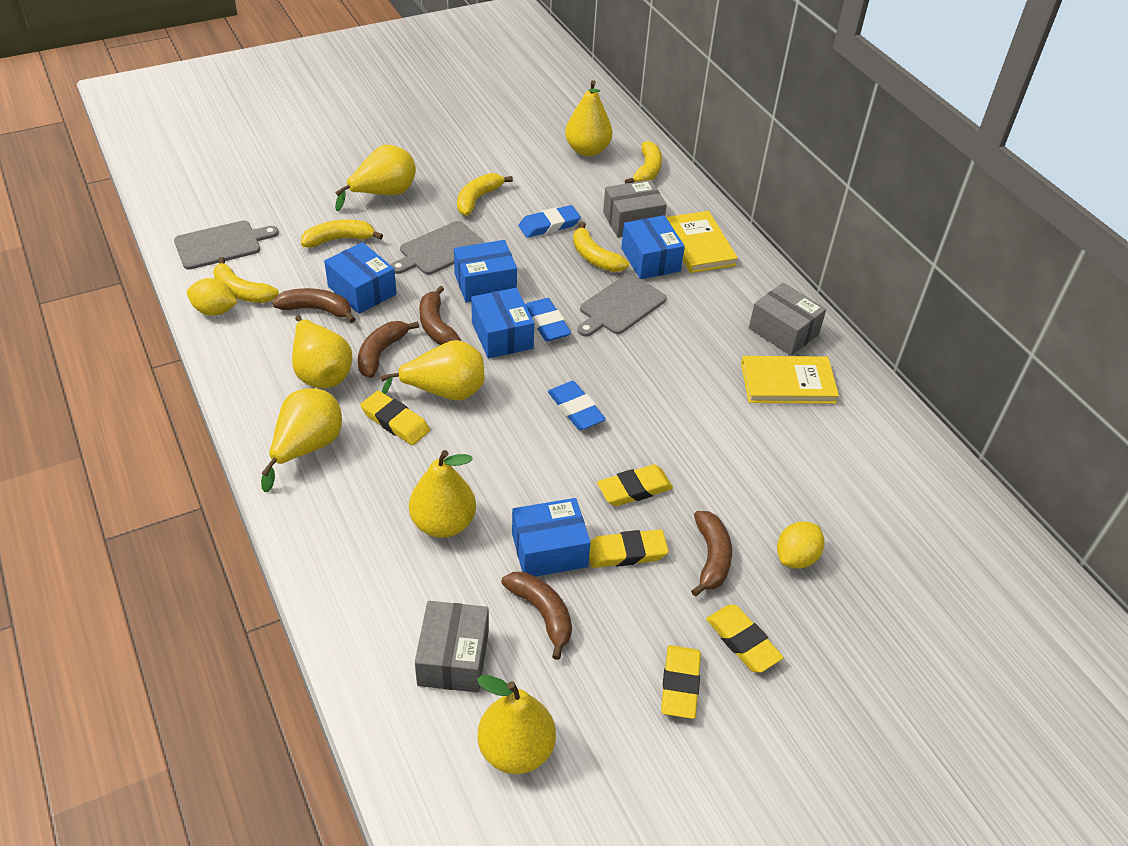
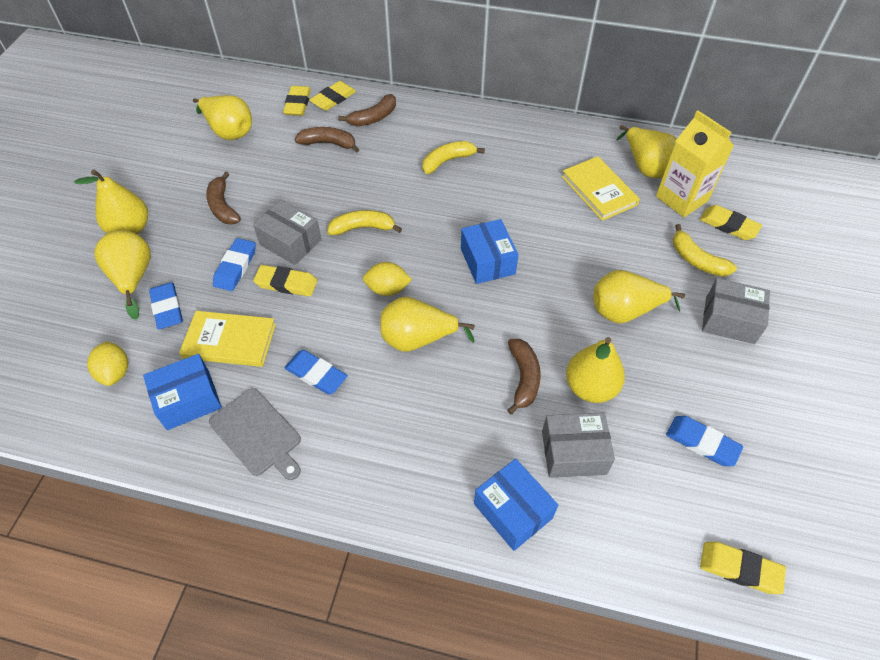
blue box: [324,242,397,314] [454,240,517,303] [471,288,534,358] [512,498,591,577] [621,215,685,279] = 5 -> [143,354,222,430] [461,219,519,284] [474,459,558,551] = 3
blue eraser: [519,205,581,238] [525,298,571,341] [548,381,606,430] = 3 -> [149,282,183,329] [213,238,256,291] [284,350,348,394] [666,416,743,466] = 4
brown banana: [272,288,355,323] [358,321,419,378] [419,286,461,345] [501,572,572,660] [691,511,732,596] = 5 -> [206,171,241,224] [295,127,360,153] [338,94,396,126] [507,339,541,414] = 4
grey cutting board: [174,221,279,270] [391,221,486,275] [577,273,667,337] = 3 -> [209,388,301,480] = 1
yellow banana: [213,257,279,303] [301,220,383,248] [457,173,513,216] [573,222,629,272] [625,141,662,184] = 5 -> [327,210,402,235] [422,141,485,174] [673,224,737,277] = 3
yellow carton: none = 0 -> [656,110,734,217] = 1

